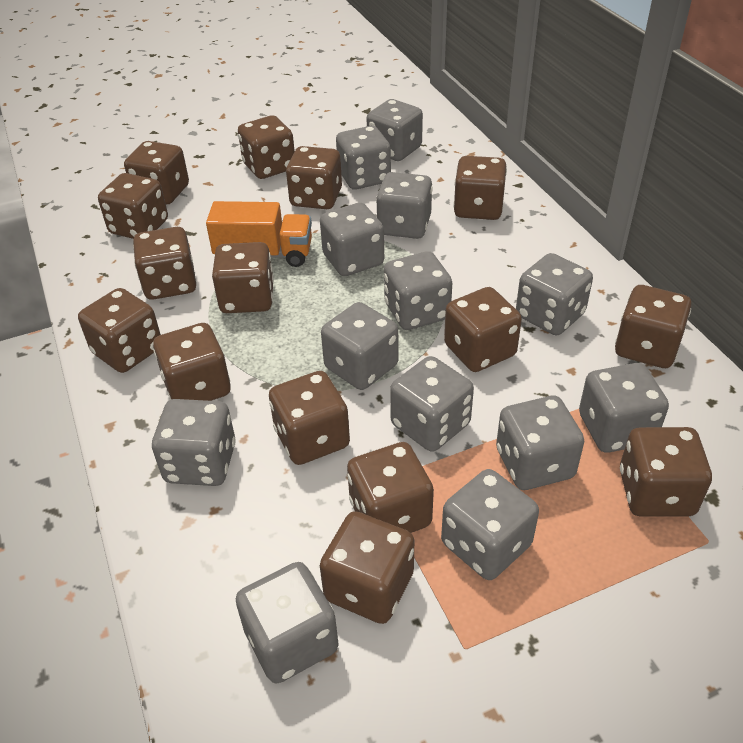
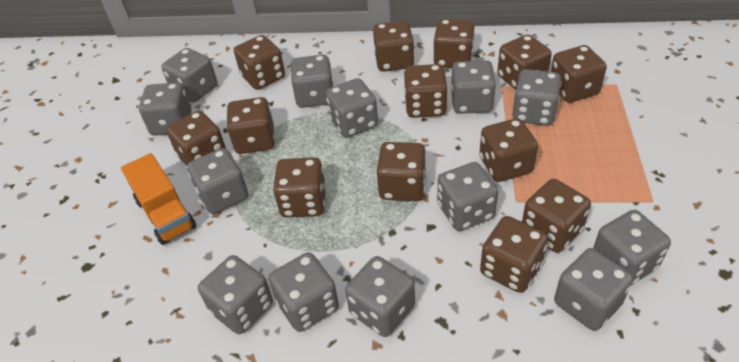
brown dice: [78,288,161,373] [98,173,168,239] [124,141,189,205] [133,227,196,300] [153,323,231,401] [212,242,274,313] [238,115,295,179] [269,371,350,465] [286,146,342,209] [320,511,414,624] [347,442,434,533] [444,287,522,372] [453,156,507,220] [615,285,691,368] [620,427,712,517] = 15 -> [166,110,226,166] [227,97,275,154] [234,35,285,90] [273,157,326,217] [373,21,414,72] [377,142,426,201] [404,64,448,118] [434,19,475,68] [479,118,538,182] [480,216,548,293] [497,34,552,90] [522,179,591,253] [551,45,607,103] = 13

